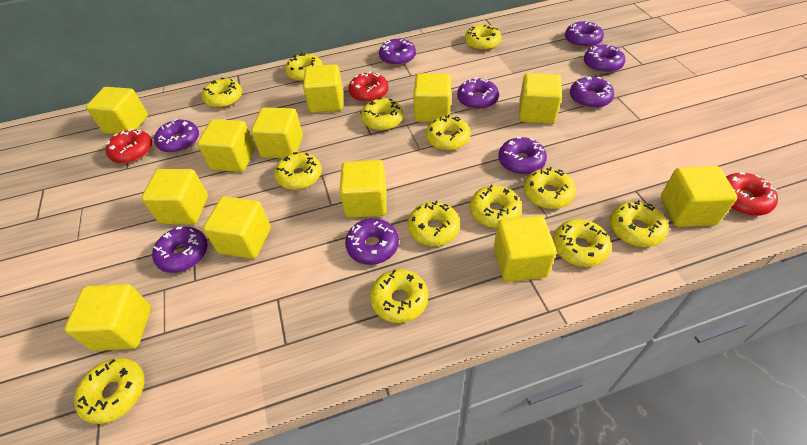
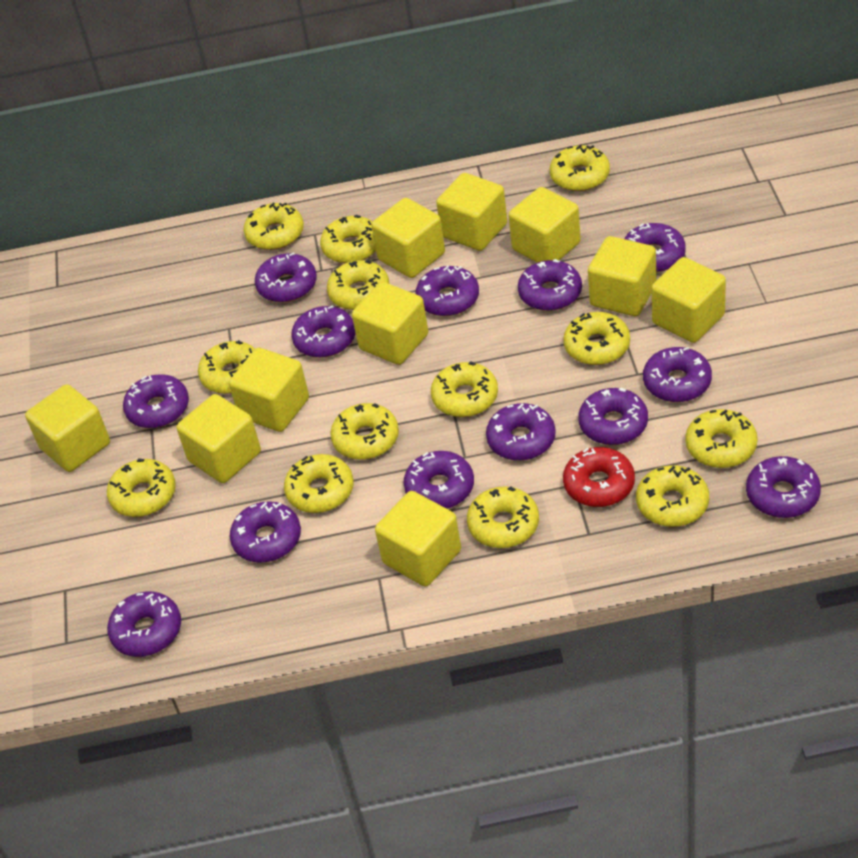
purple donut: [152,227,208,273] [154,119,199,153] [345,218,399,265] [379,39,416,66] [457,77,499,110] [498,137,547,175] [565,21,604,48] [570,76,614,108] [584,44,626,73] = 9 -> [107,591,181,657] [123,374,189,428] [230,501,301,563] [255,252,317,302] [291,305,355,358] [403,451,474,509] [416,266,479,316] [486,403,555,461] [518,259,582,311] [578,387,648,445] [624,223,686,272] [643,347,712,402] [746,456,821,518] = 13
red donut: [105,128,152,163] [348,71,388,102] [726,172,778,216] = 3 -> [563,447,635,507] = 1
yellow cube: [65,284,151,351] [86,87,148,134] [141,169,208,224] [197,119,255,172] [203,196,271,259] [251,108,303,158] [303,64,343,113] [340,160,387,218] [413,74,451,122] [494,216,556,282] [519,73,562,124] [661,166,738,227] = 12 -> [25,384,110,472] [176,394,261,483] [229,348,309,432] [352,282,428,365] [371,198,445,278] [375,491,461,587] [436,173,507,251] [508,187,581,263] [588,236,657,316] [651,257,726,343] = 10

